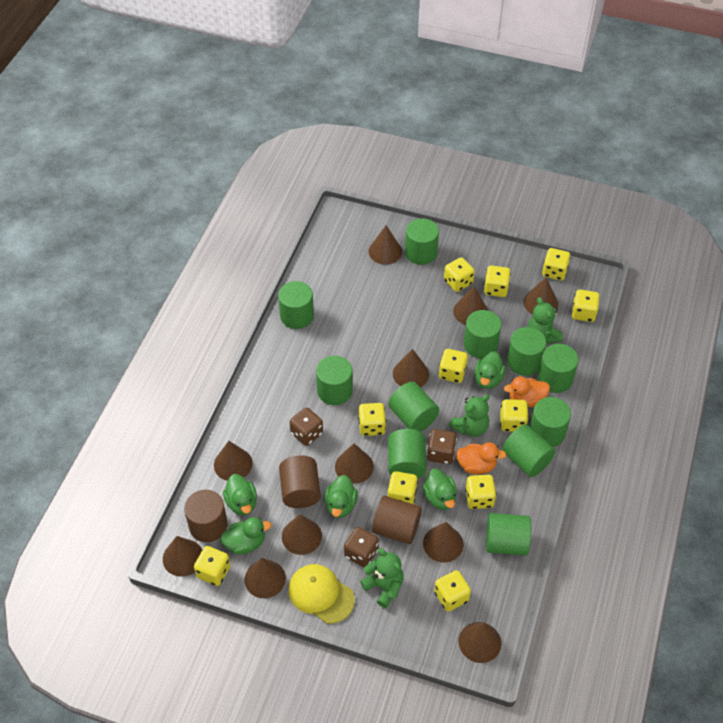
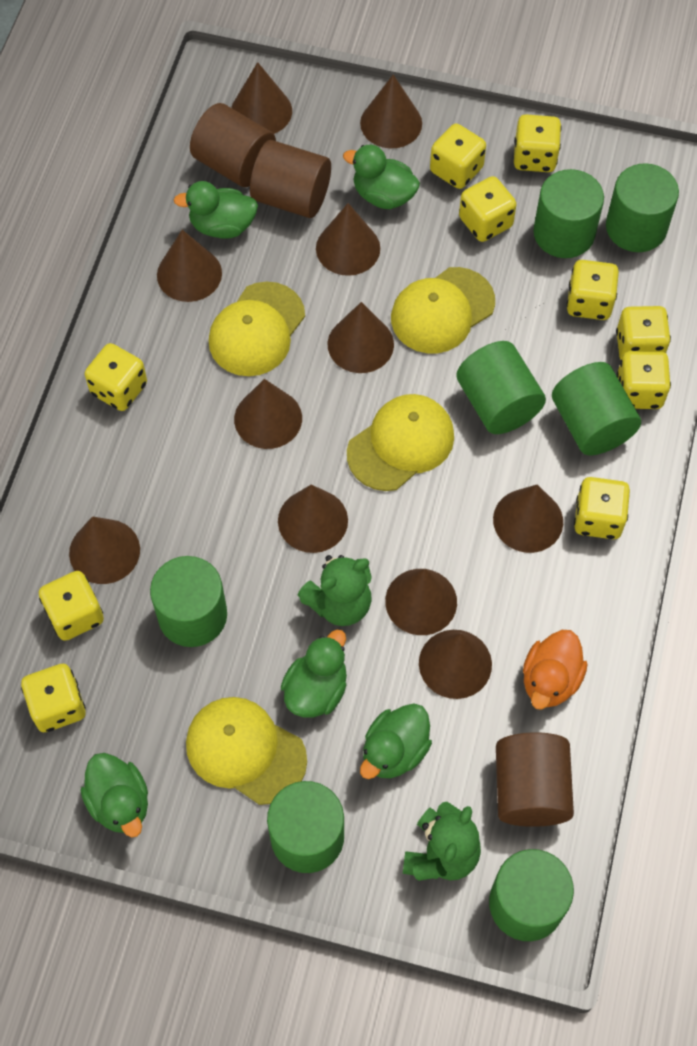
brown dice: [290,407,323,446] [344,527,379,567] [427,429,457,464] = 3 -> none = 0
green cylinder: [278,281,314,329] [316,356,353,405] [388,382,439,432] [388,429,427,479] [405,218,439,265] [464,310,502,358] [486,513,531,556] [502,424,555,477] [507,327,546,376] [530,397,571,447] [538,344,579,393] = 11 -> [150,556,227,647] [267,781,344,873] [456,341,546,434] [489,849,574,941] [533,169,604,258] [552,362,641,455] [606,163,679,252] = 7
green teddy bear: [360,548,404,608] [449,395,489,437] [528,297,563,344] = 3 -> [298,555,372,626] [403,802,481,881] = 2
orange duck: [456,442,506,474] [504,376,550,407] = 2 -> [523,630,587,710] = 1
yellow cap: [289,564,355,624] = 1 -> [186,697,307,805] [209,282,305,376] [347,394,454,491] [391,267,495,353] = 4
yellow dice: [194,546,230,586] [358,403,386,436] [387,471,418,504] [434,570,471,612] [439,349,468,383] [444,257,475,292] [465,474,496,509] [484,265,511,297] [500,399,529,432] [542,248,571,281] [572,290,600,322] = 11 -> [21,664,86,732] [39,571,104,641] [85,343,147,411] [430,123,486,189] [459,176,517,242] [514,114,562,172] [566,260,619,320] [574,477,630,539] [616,306,671,360] [617,351,671,409] = 10

